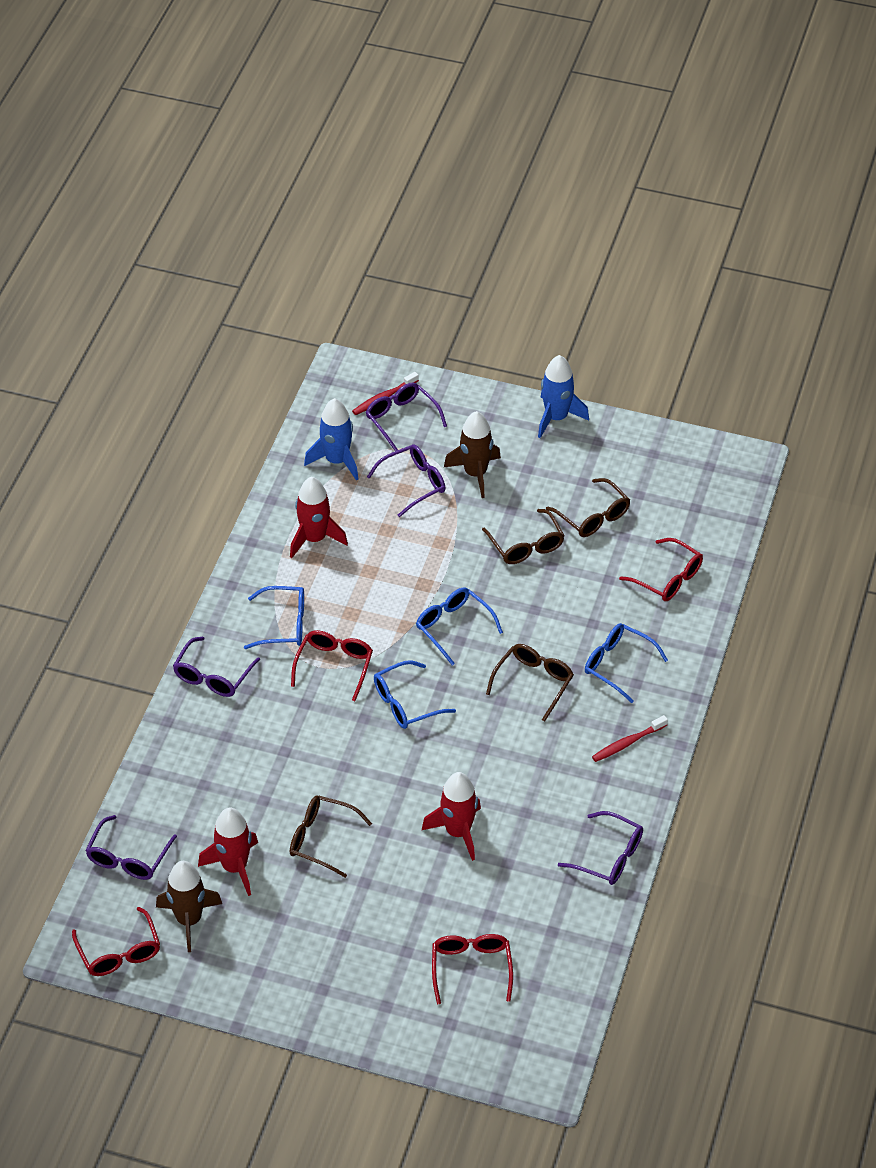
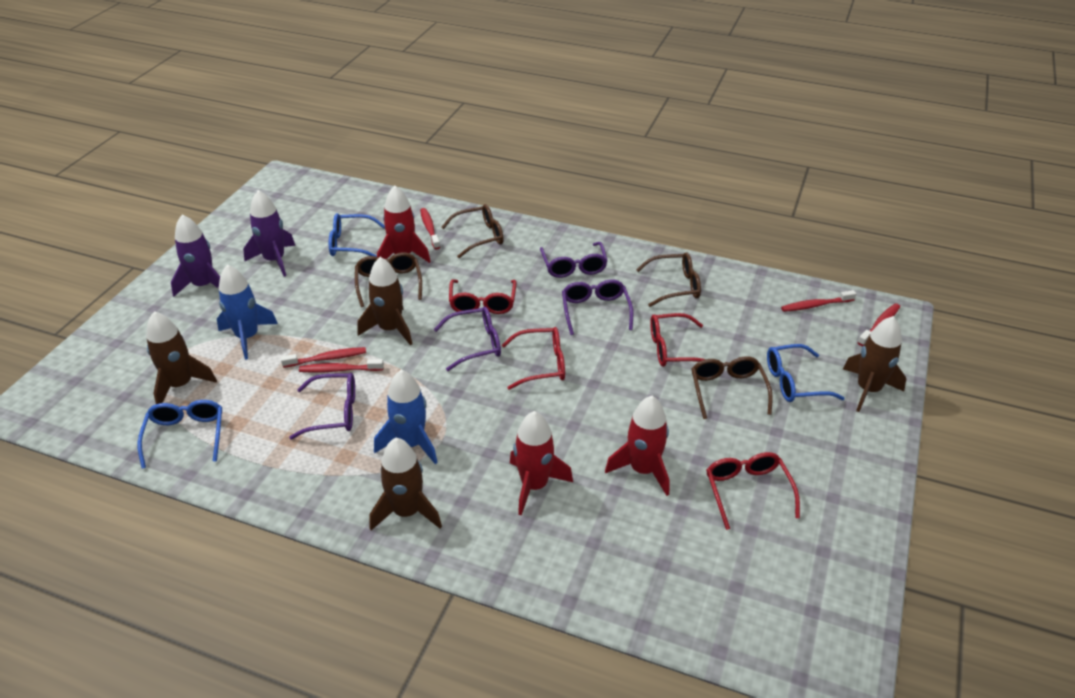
blue glasses: [244,586,304,649] [374,660,456,729] [416,587,503,665] [585,623,668,703] = 4 -> [137,400,222,469] [329,213,385,257] [767,344,845,402] = 3
brown rocket: [156,861,222,952] [444,411,501,498] = 2 -> [146,311,217,404] [357,257,412,345] [370,438,442,530] [843,316,906,412] = 4
purple glasses: [85,815,177,880] [173,637,260,697] [366,382,447,451] [367,444,445,517] [558,811,643,885] = 5 -> [289,373,355,439] [434,307,501,371] [540,242,608,278] [562,279,633,335] = 4
purple rocket: none = 0 -> [171,214,220,297] [243,190,296,277] = 2
red toothbrush: [352,372,419,415] [592,715,668,762] = 2 -> [281,347,366,368] [299,359,384,373] [420,208,440,250] [781,290,856,312] [857,303,900,346] = 5

